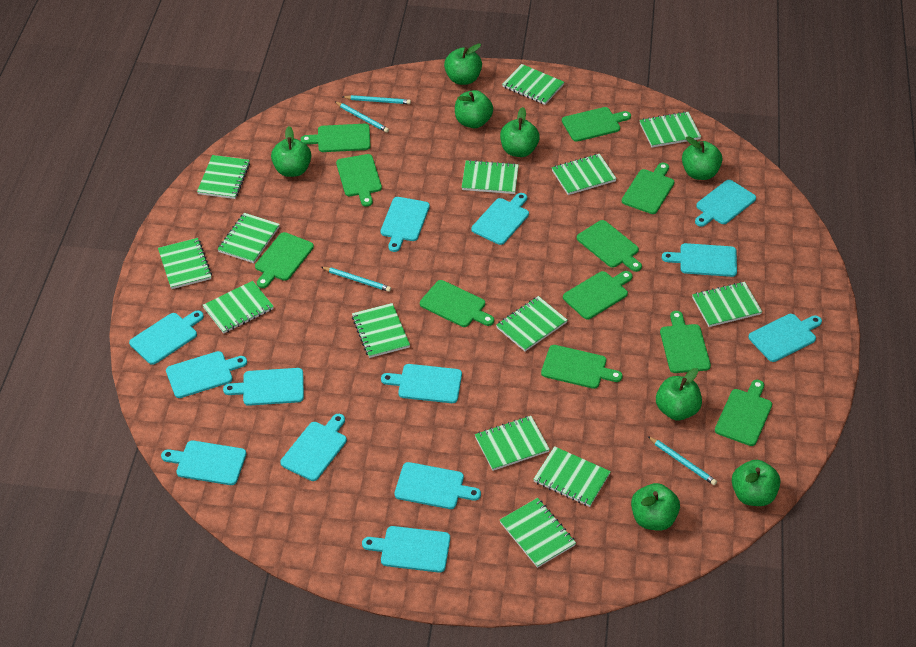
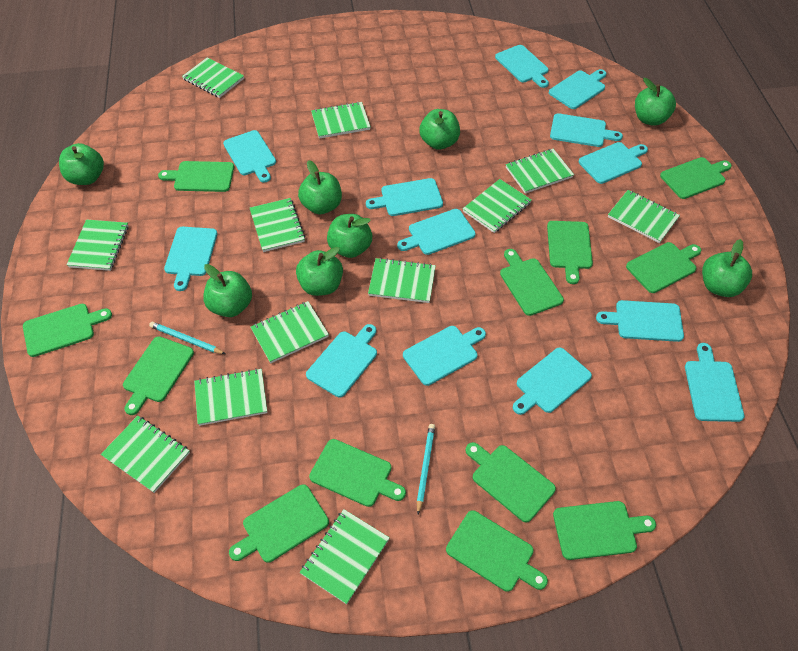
green cutting board: [255,232,314,288] [301,124,371,152] [336,154,382,207] [420,280,494,327] [541,345,623,389] [562,107,631,142] [563,271,633,319] [577,220,642,272] [622,163,674,214] [660,311,711,373] [715,380,772,446] = 11 -> [23,304,112,357] [123,337,194,415] [158,161,234,192] [229,484,329,563] [309,439,406,507] [446,510,548,592] [466,442,556,523] [500,249,564,316] [547,221,593,284] [553,501,656,560] [626,242,702,293] [660,157,732,199] = 12
green notebook: [158,238,212,289] [197,155,250,199] [202,281,274,334] [218,213,280,263] [352,303,410,358] [462,160,519,194] [475,416,550,471] [496,296,567,351] [500,498,576,568] [502,64,564,105] [533,446,611,507] [552,154,617,195] [639,111,701,148] [692,282,762,327] = 14 -> [67,219,129,271] [101,416,190,493] [182,57,244,98] [194,368,267,426] [250,198,305,252] [251,301,329,363] [300,509,390,604] [311,102,371,139] [368,258,436,303] [463,179,531,233] [506,149,574,194] [608,190,680,243] = 12
turquoise pencil: [321,267,391,292] [335,102,389,133] [343,95,411,104] [648,436,717,485] = 4 -> [149,322,225,354] [417,424,435,514] = 2

